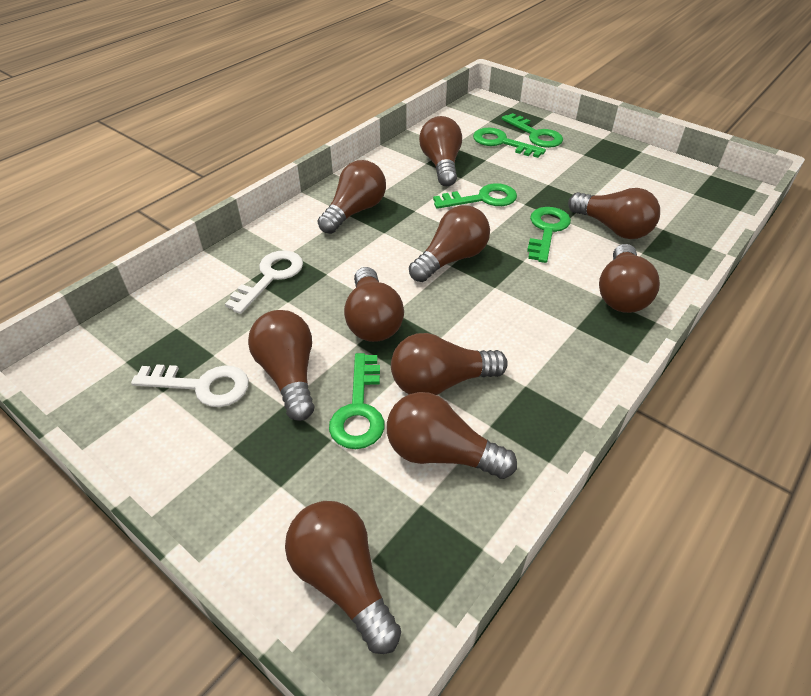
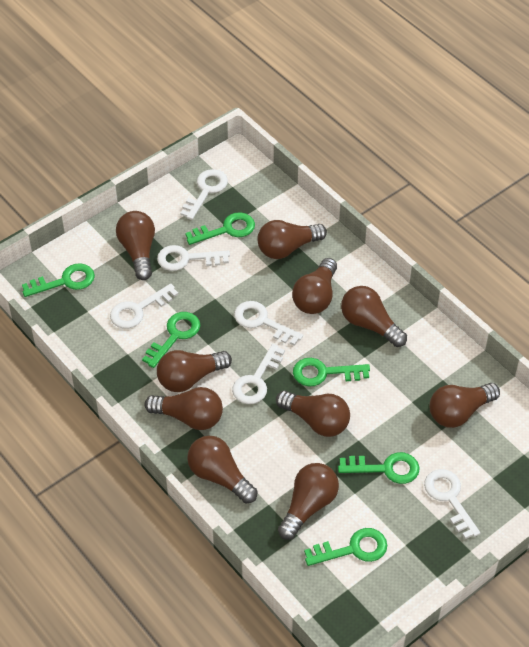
green key: [329,353,384,449] [433,183,517,209] [473,128,546,158] [502,113,563,148] [527,207,571,263] = 5 -> [22,263,95,297] [142,312,200,368] [185,212,255,245] [293,358,370,386] [304,528,387,566] [338,452,420,484] = 6
white key: [131,364,249,407] [225,250,303,314] = 2 -> [110,284,178,329] [157,245,230,271] [180,169,228,220] [232,344,285,404] [234,301,303,346] [424,469,480,539] = 6

